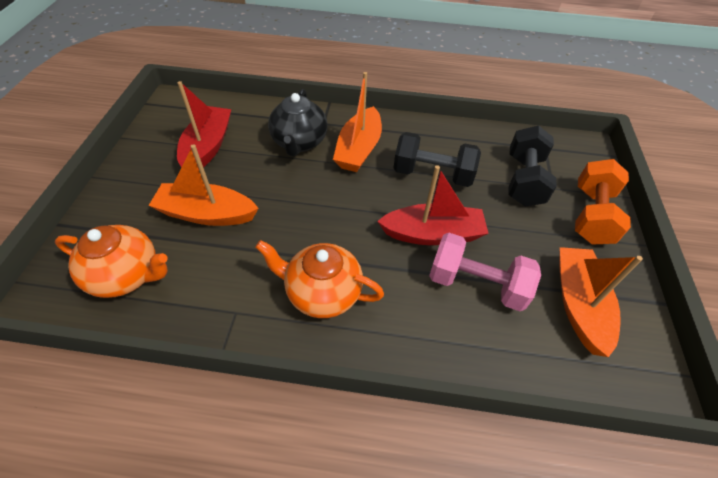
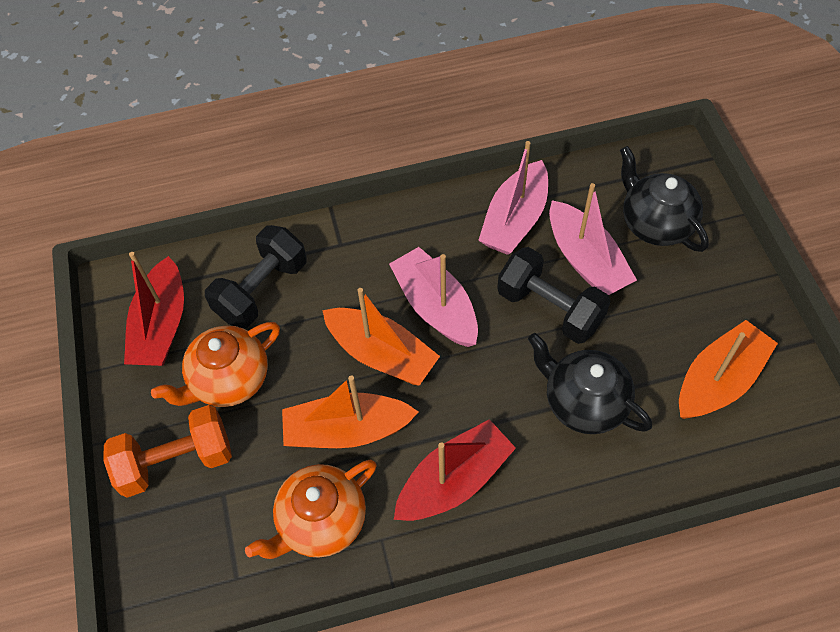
black teapot: [268,89,327,156] = 1 -> [528,333,652,434] [620,146,709,252] = 2
pink boat: none = 0 -> [389,247,478,347] [478,141,548,255] [549,183,637,295] = 3
pink dumbbell: [429,233,541,311] = 1 -> none = 0

